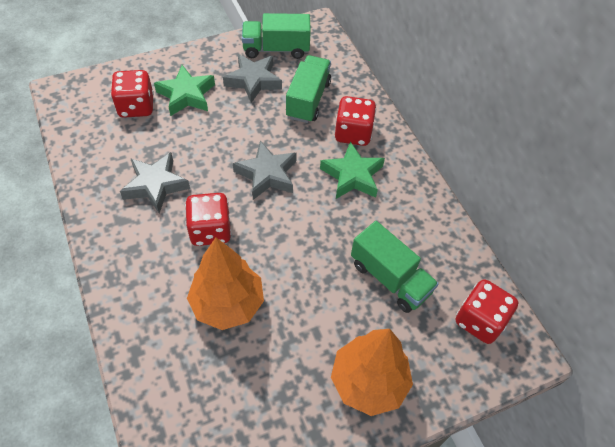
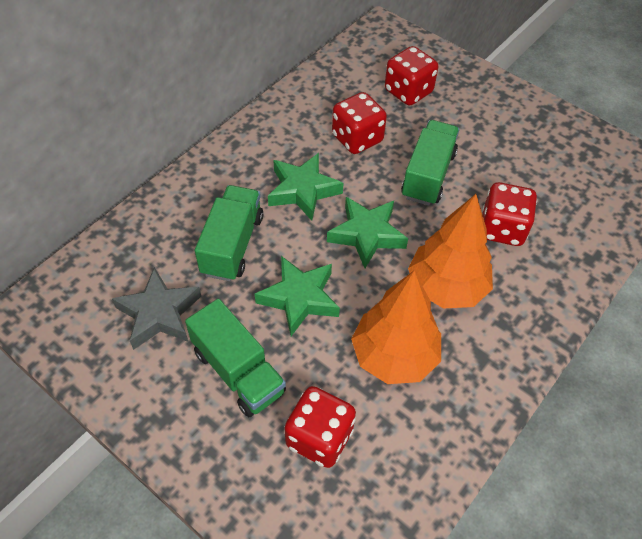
green star: [154,65,215,116] [320,141,385,199] = 2 -> [255,256,340,336] [268,153,344,221] [327,197,408,268] = 3
grey star: [120,152,190,213] [223,54,282,103] [233,140,297,200] = 3 -> [112,267,201,350] = 1

